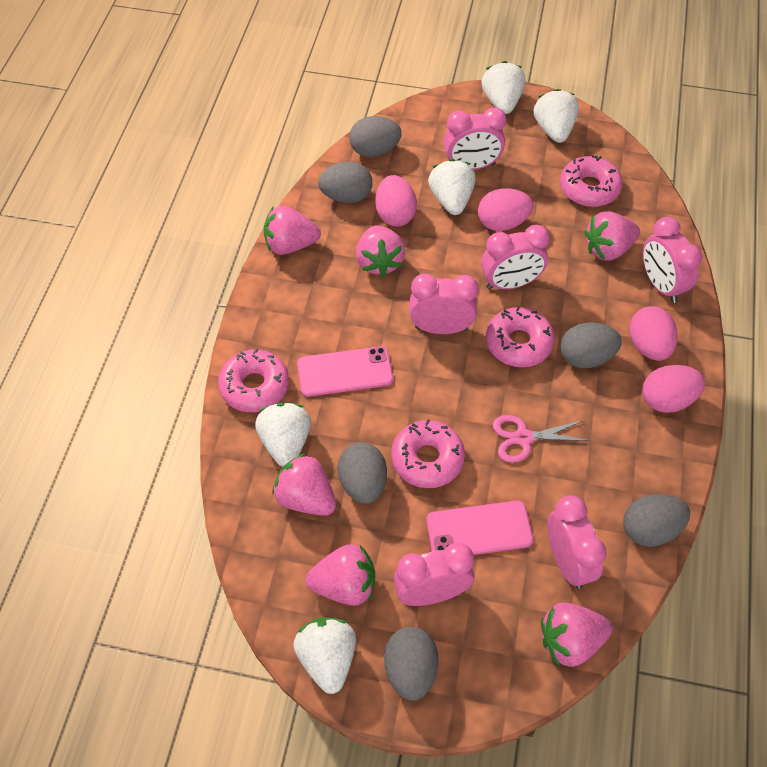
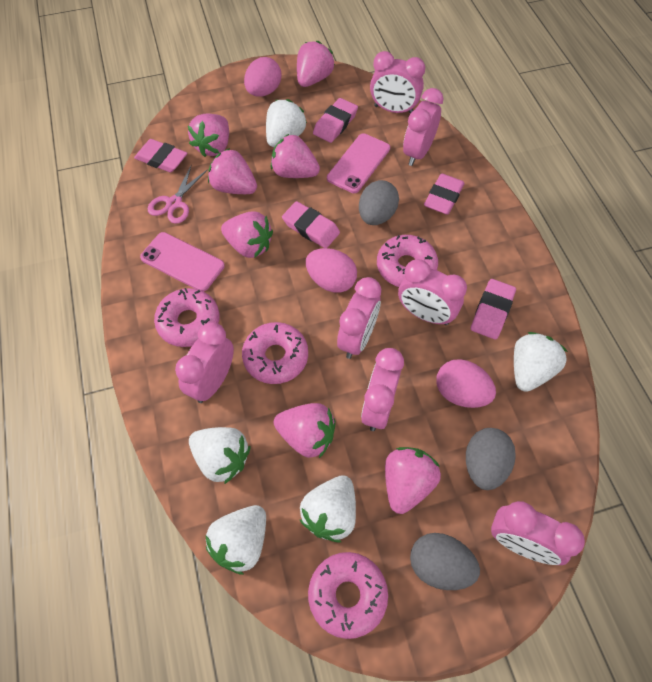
grey egg: [318,162,373,203] [338,442,387,504] [349,116,402,157] [384,627,439,701] [560,323,622,368] [623,494,690,547] = 6 -> [359,180,399,225] [410,533,480,590] [466,428,516,490] = 3
pink clock: [393,542,474,606] [409,274,478,334] [444,107,506,170] [481,225,550,289] [547,496,607,589] [643,217,702,303] = 6 -> [175,322,234,403] [337,277,381,359] [361,348,404,431] [370,51,425,114] [398,259,467,325] [403,88,444,166] [491,501,585,565] = 7
pink egg: [375,175,417,227] [478,188,533,231] [629,306,678,361] [642,365,705,413] = 4 -> [244,57,281,97] [306,248,357,293] [436,359,496,408] = 3
pink eraser: none = 0 -> [134,139,187,172] [282,201,340,248] [313,98,358,143] [424,174,465,215] [471,279,516,340] = 5
pink strawberry: [263,205,321,255] [272,453,336,516] [305,544,375,606] [356,225,405,277] [541,603,613,667] [584,211,640,261] = 6 -> [188,114,229,157] [208,148,257,194] [221,212,273,258] [271,133,320,178] [274,403,336,458] [297,41,335,87] [385,447,441,514] = 7

